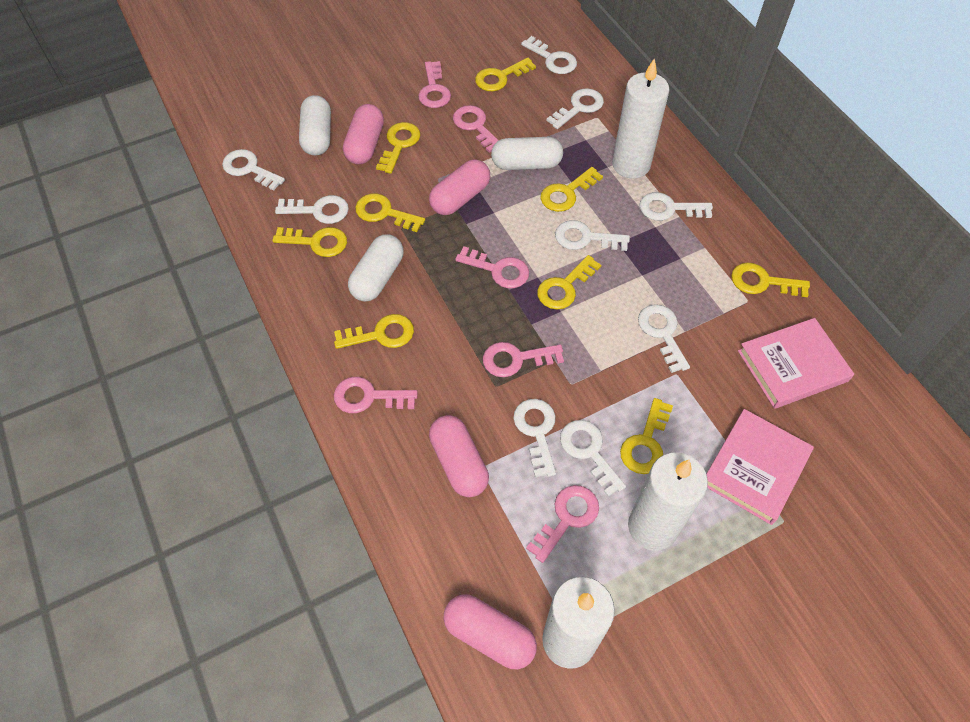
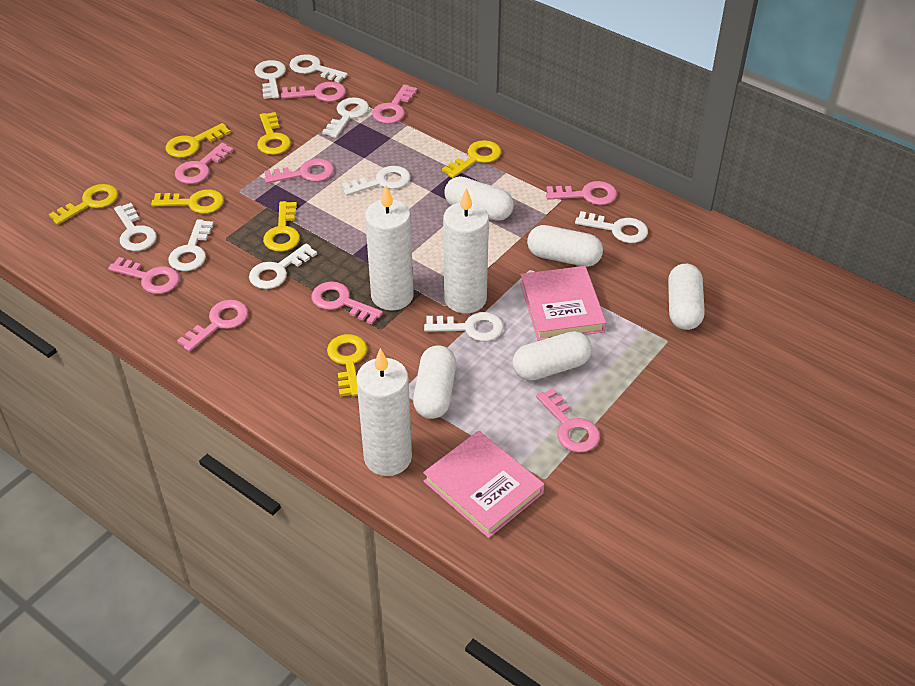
pink capsule: [343,104,384,164] [429,159,490,215] [429,415,489,497] [443,594,537,670] = 4 -> none = 0
pink key: [334,377,418,413] [418,61,451,108] [453,105,499,153] [455,246,529,288] [483,342,564,377] [526,485,599,563] = 6 -> [108,257,179,294] [175,143,234,184] [177,300,248,352] [264,159,334,183] [281,81,346,102] [311,282,383,324] [372,84,417,124] [536,388,600,453] [546,181,617,205] = 9
white capsule: [299,95,331,155] [348,234,404,301] [491,137,563,170] = 3 -> [413,345,456,419] [445,176,514,221] [512,331,592,381] [527,225,603,267] [668,264,705,330] = 5
yellow key: [272,227,347,257] [334,314,414,349] [355,193,425,232] [376,122,420,174] [475,58,536,91] [537,255,601,310] [540,167,603,212] [620,398,673,474] [731,263,810,297] = 9 -> [49,184,118,225] [151,189,224,214] [165,123,231,158] [257,112,291,155] [263,201,300,252] [327,334,367,397] [442,140,501,178] = 7

